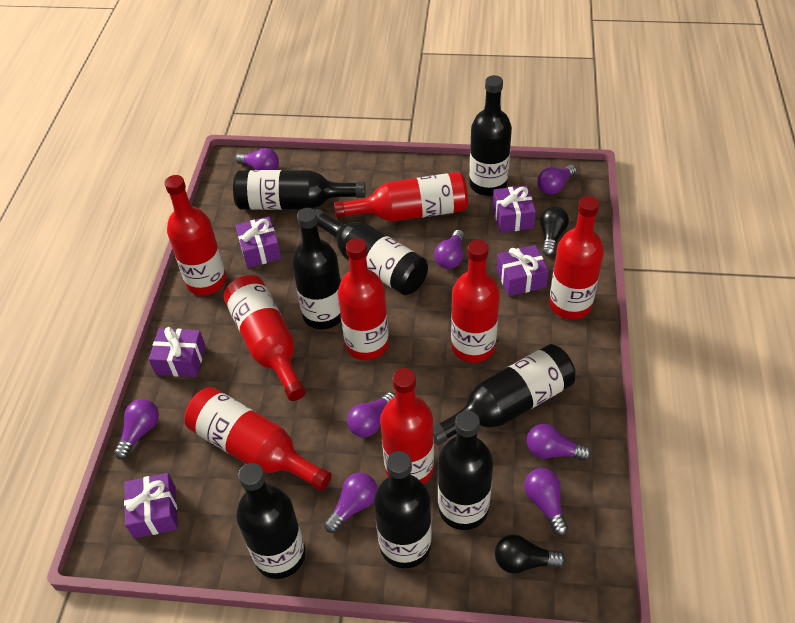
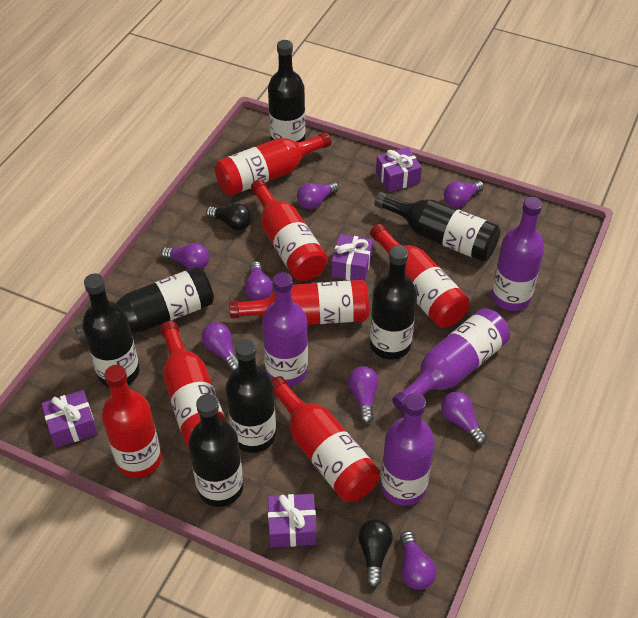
black bottle: [233,170,366,210] [236,463,306,579] [292,208,341,329] [315,209,428,295] [374,451,432,569] [433,344,576,445] [438,411,493,530] [469,75,512,196] = 8 -> [74,267,214,343] [82,274,140,387] [188,394,243,507] [226,339,276,453] [268,40,305,142] [370,245,417,360] [374,192,500,261] = 7
purple bottle: none = 0 -> [262,272,308,386] [381,393,435,506] [392,308,510,412] [491,197,545,311] = 4
purple gift: [124,473,178,539] [149,327,206,377] [235,216,281,268] [492,185,536,233] [496,245,549,296] = 5 -> [42,390,98,448] [268,494,316,547] [331,234,373,282] [376,147,422,192] = 4
red bottle: [164,175,226,295] [185,387,332,491] [223,275,306,401] [334,172,468,222] [338,238,389,360] [380,368,434,484] [451,240,500,363] [549,196,604,320] = 8 -> [102,365,162,478] [160,321,226,447] [215,132,331,196] [229,280,369,325] [251,180,328,281] [272,376,380,502] [370,224,469,328] = 7

